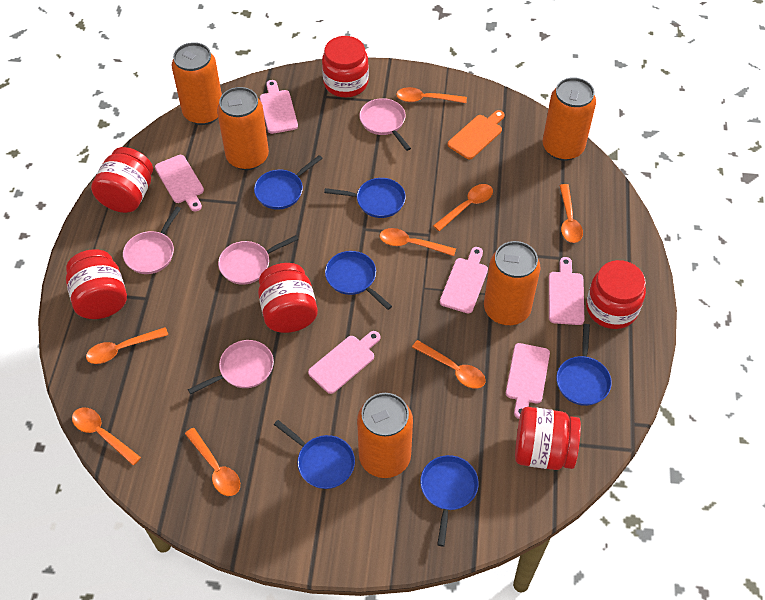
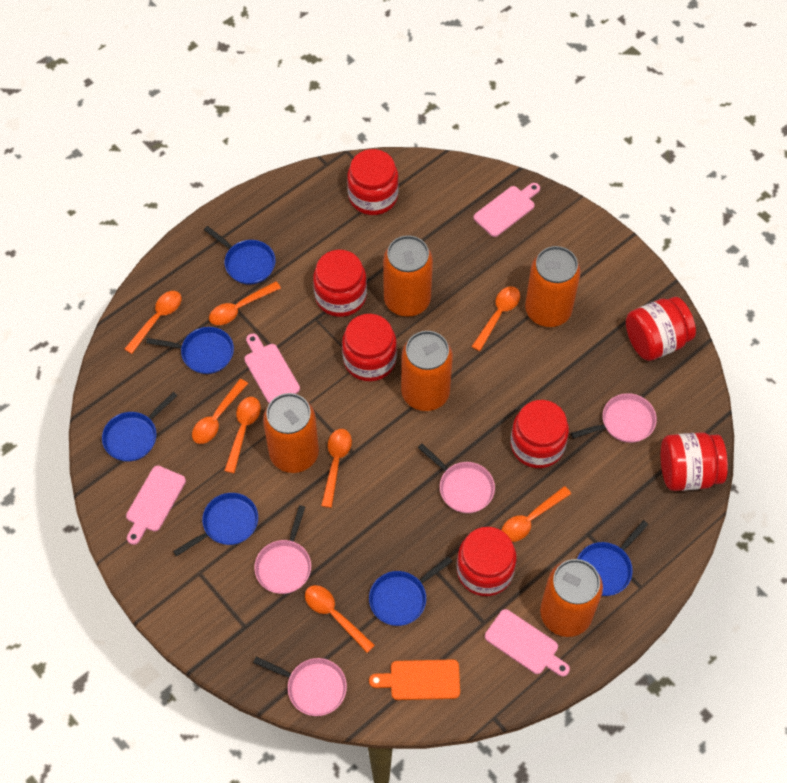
pink cutting board: [155,155,204,211] [260,80,298,134] [308,331,380,394] [440,247,488,314] [506,343,550,419] [549,257,585,325] = 6 -> [126,466,186,545] [244,333,300,403] [474,183,540,237] [485,609,570,677] = 4
red jar: [66,249,127,319] [91,147,153,213] [258,263,318,333] [322,36,369,97] [515,407,581,470] [586,260,646,329] = 6 -> [313,250,367,317] [342,314,397,382] [347,149,399,215] [457,527,517,596] [511,400,569,468] [626,297,696,361] [661,432,728,491] = 7

